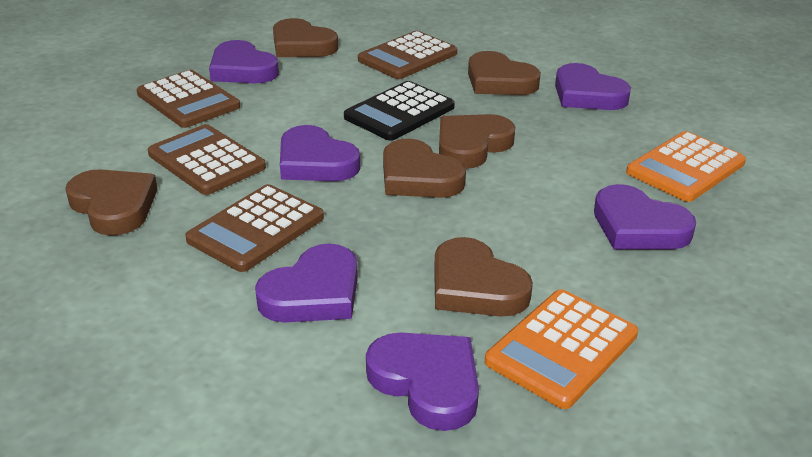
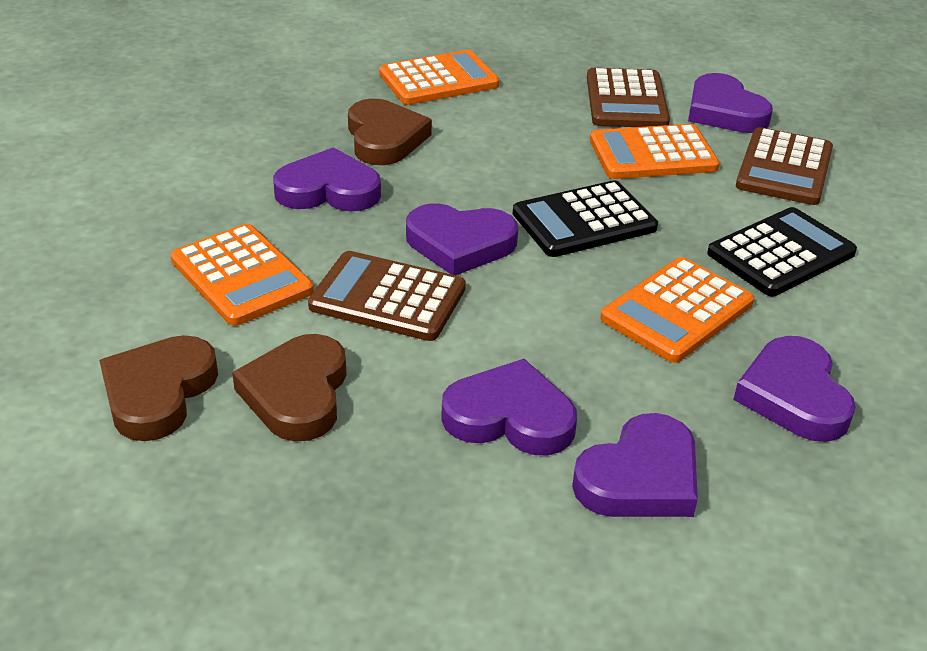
black calculator: [344,81,455,141] = 1 -> [513,180,658,257] [707,207,857,296] = 2
brown calculator: [137,70,240,128] [148,124,266,195] [185,184,324,272] [358,31,457,79] = 4 -> [308,251,466,341] [587,68,670,127] [736,127,833,205] = 3
brown heart: [65,169,158,236] [273,18,338,57] [383,139,466,198] [434,237,533,317] [439,114,515,169] [468,51,541,95] = 6 -> [99,335,218,441] [232,334,347,442] [348,99,432,165] = 3
orange calculator: [485,289,638,409] [626,131,746,202] = 2 -> [170,224,314,326] [379,50,499,105] [590,124,720,179] [600,257,754,363] = 4

